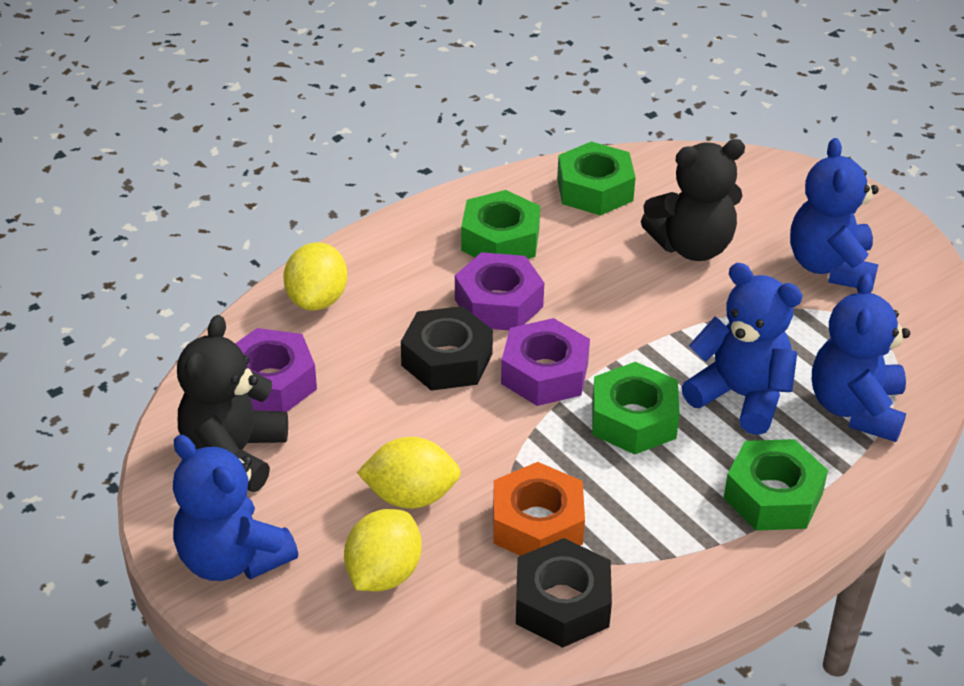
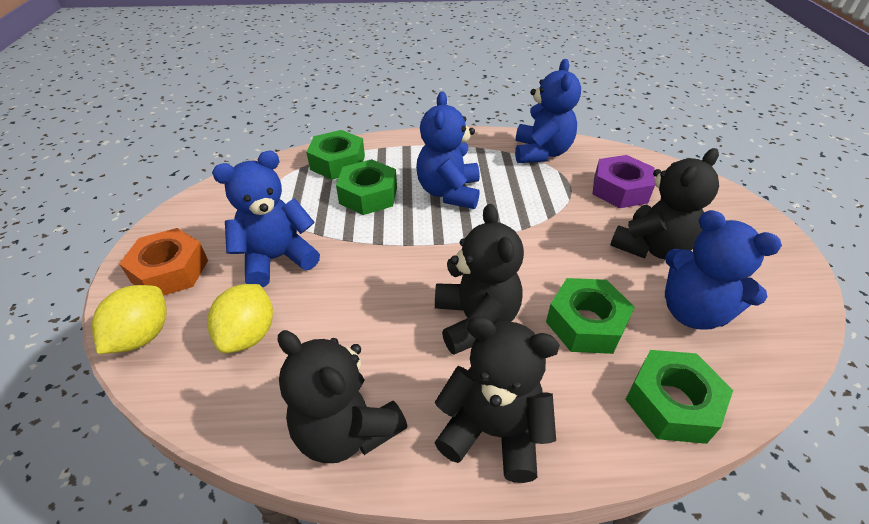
black nut: [401,306,493,391] [516,538,612,648] = 2 -> none = 0
black teddy bear: [177,315,288,492] [641,139,745,261] = 2 -> [278,330,408,463] [434,316,560,483] [435,204,524,355] [610,148,719,259] = 4
purple nut: [235,328,317,412] [455,252,544,330] [501,318,590,406] = 3 -> [593,155,655,208] = 1
yellow lemon: [283,242,347,311] [344,509,422,592] [357,437,461,509] = 3 -> [92,285,167,354] [207,284,273,353] = 2

